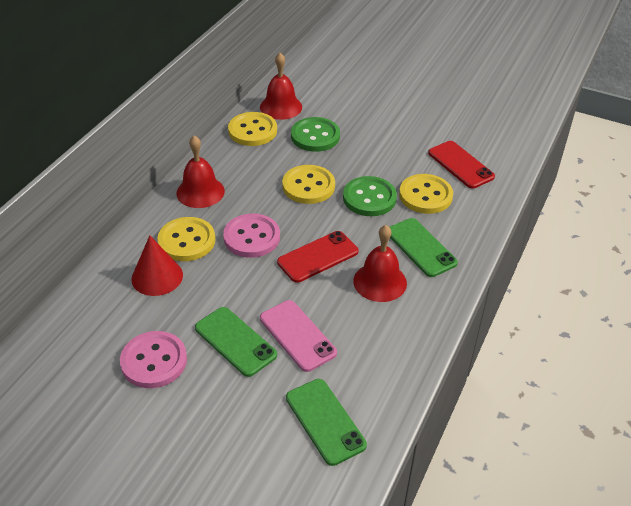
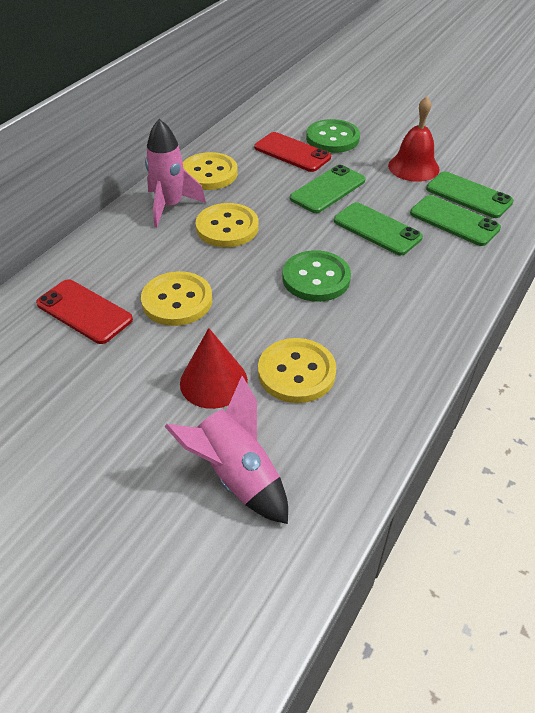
green phone: [195,307,277,377] [286,379,367,466] [389,218,458,277] = 3 -> [290,165,365,213] [334,202,423,255] [410,195,501,246] [426,171,514,218] = 4
pink button: [120,331,187,388] [223,214,280,258] = 2 -> none = 0
pink phone: [260,300,337,372] = 1 -> none = 0
pink rocket: none = 0 -> [145,119,206,227] [164,376,288,524] = 2
red bell: [176,136,225,208] [260,53,302,120] [353,225,407,302] = 3 -> [388,96,440,182] = 1

